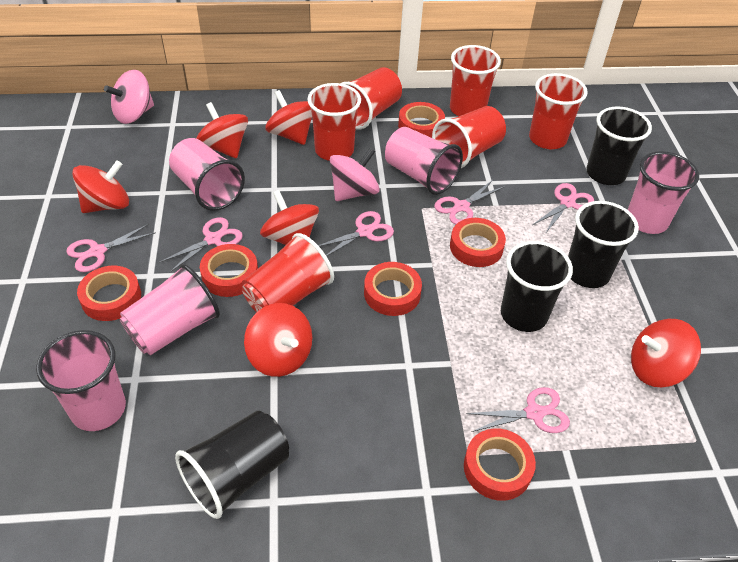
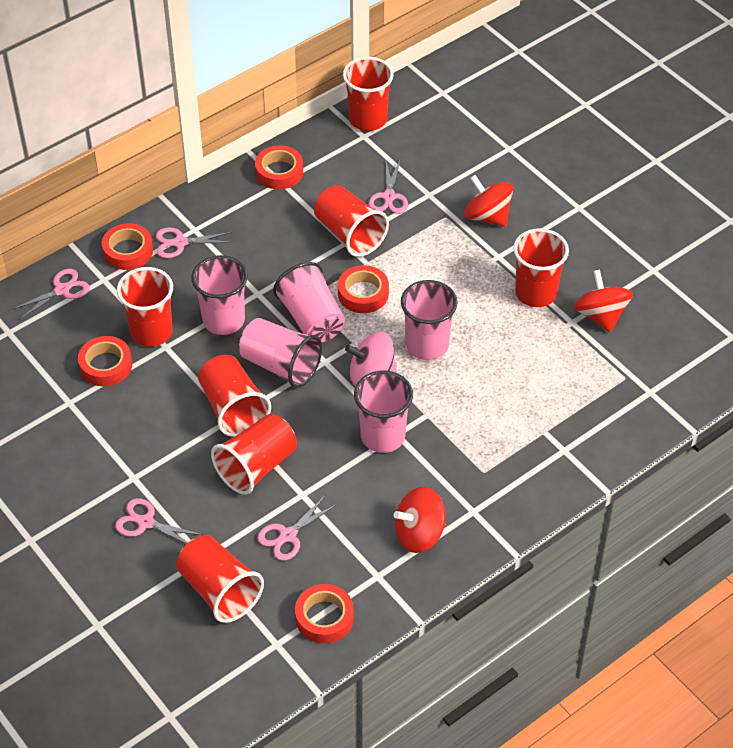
black cup: [175,411,289,519] [501,241,573,332] [568,201,639,288] [586,106,652,185] = 4 -> none = 0
pink scissors: [66,224,156,272] [159,217,243,273] [318,211,394,256] [434,180,505,224] [466,387,570,433] [533,183,594,234] = 6 -> [11,269,90,320] [115,498,203,544] [156,227,234,258] [257,495,338,561] [369,161,408,214] = 5
pink spinning top: [104,70,154,124] [330,148,380,201] = 2 -> [345,332,397,386] = 1
red cup: [242,233,334,313] [307,83,361,161] [341,67,402,129] [432,106,506,168] [450,45,501,116] [529,73,588,149] = 6 -> [117,267,173,347] [176,535,264,623] [198,355,271,437] [211,414,297,495] [314,185,389,257] [343,57,394,131] [513,228,569,307] = 7
red spinning top: [72,160,129,213] [196,102,248,158] [244,303,312,377] [260,190,319,245] [265,90,312,145] [631,319,701,387] = 6 -> [394,487,446,553] [464,175,514,227] [573,270,633,332] = 3
red tape: [77,266,141,321] [200,244,258,297] [364,262,422,316] [398,102,445,138] [450,218,506,267] [464,428,536,501] = 6 -> [78,336,132,386] [102,223,153,270] [255,145,303,190] [295,584,354,643] [338,265,389,313] = 5

